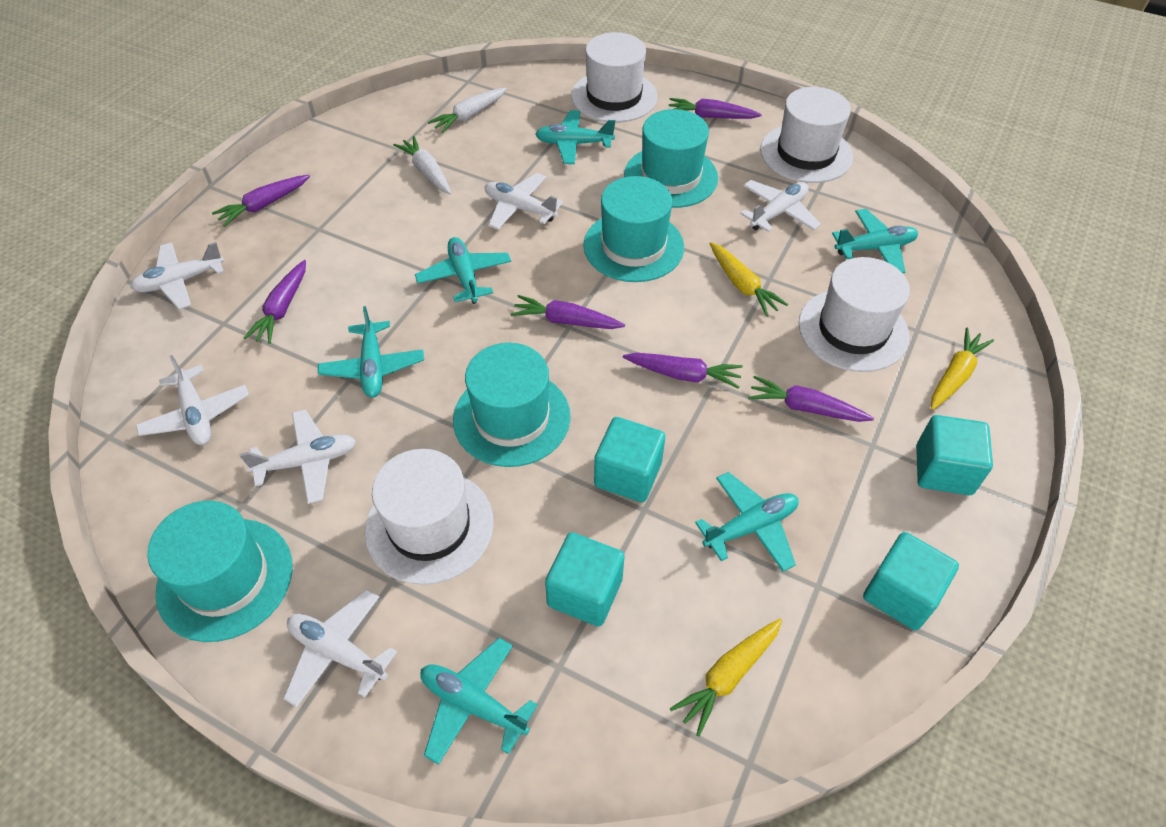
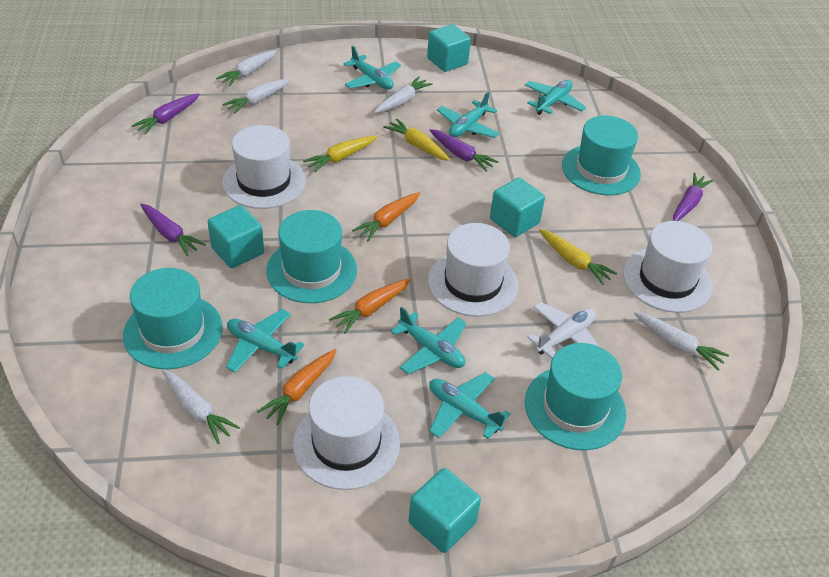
orange carrot: none = 0 -> [257,349,337,425] [329,278,411,334] [352,192,420,242] = 3
purple carrot: [212,175,310,227] [244,260,306,344] [511,295,625,329] [623,353,743,389] [669,98,762,119] [748,376,874,422] = 6 -> [132,93,200,135] [140,204,206,256] [429,129,499,172] [673,172,714,221] = 4
white carrot: [393,136,451,194] [428,88,507,133] = 2 -> [162,370,240,444] [216,50,277,86] [222,78,291,114] [374,76,433,113] [634,312,729,370] = 5
white plane: [130,242,224,309] [136,355,249,445] [240,409,356,504] [283,589,397,707] [485,173,563,230] [740,180,821,232] = 6 -> [527,302,599,359] = 1

